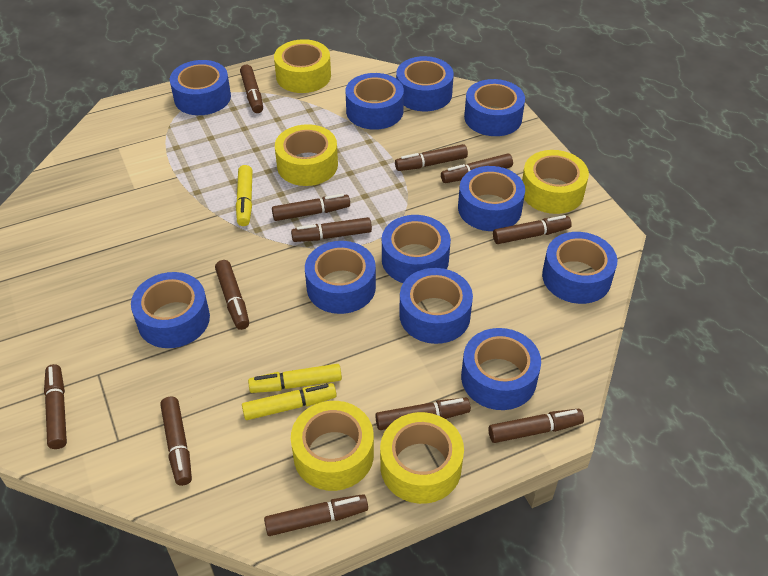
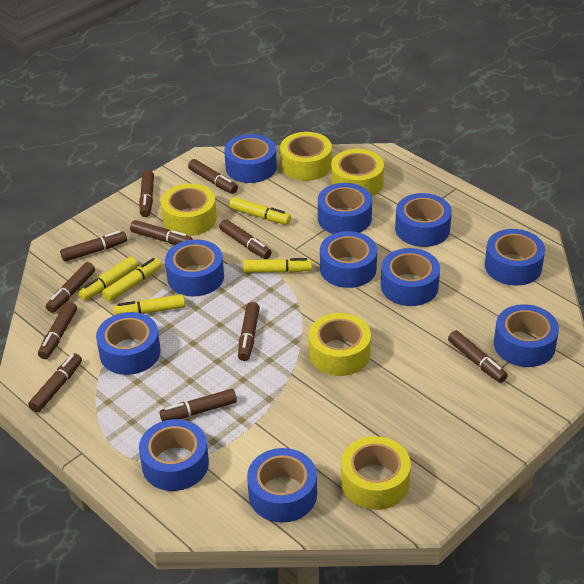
brown marker: [44,364,67,449] [160,397,192,486] [215,260,249,330] [240,65,263,113] [264,494,368,536] [272,194,350,221] [291,217,372,242] [375,398,471,430] [395,144,468,171] [441,153,513,183] [488,409,584,443] [493,215,572,244] = 12 -> [28,353,82,412] [38,302,77,359] [46,262,95,313] [60,231,127,262] [130,220,193,245] [139,170,154,217] [159,389,237,421] [188,159,238,194] [219,219,272,259] [238,302,260,361] [448,330,508,383] = 11
yellow marker: [236,165,253,226] [242,383,337,420] [248,364,342,393] = 3 -> [79,256,138,301] [102,258,162,302] [113,294,185,315] [229,197,291,225] [243,258,312,273] = 5

